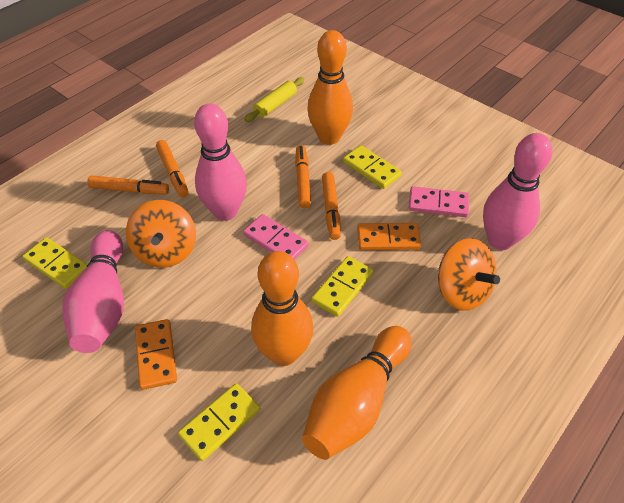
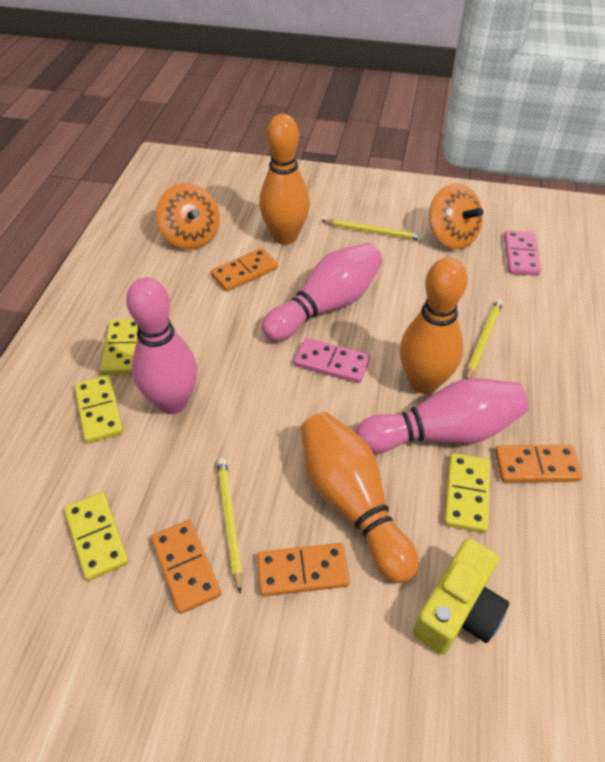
orange domino: [135,319,177,390] [357,223,421,250] = 2 -> [151,520,221,614] [211,248,278,292] [257,543,350,596] [495,445,583,482] = 4
orange marker: [87,175,169,194] [156,140,189,197] [295,145,311,208] [322,172,341,240] = 4 -> none = 0
yellow camera: none = 0 -> [413,538,509,655] = 1
yellow pencil: none = 0 -> [217,458,243,594] [321,219,424,241] [466,299,503,379] = 3
yellow rolling pin: [244,77,304,122] = 1 -> none = 0

